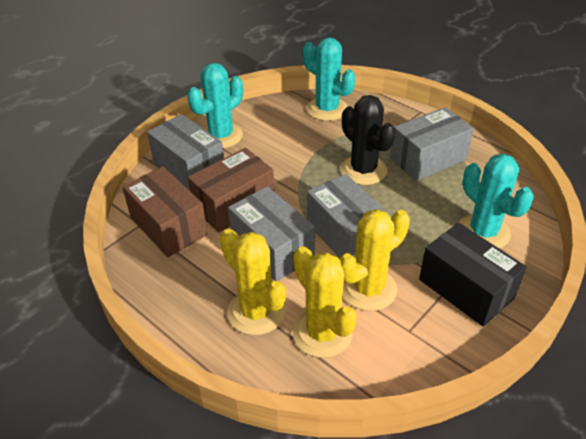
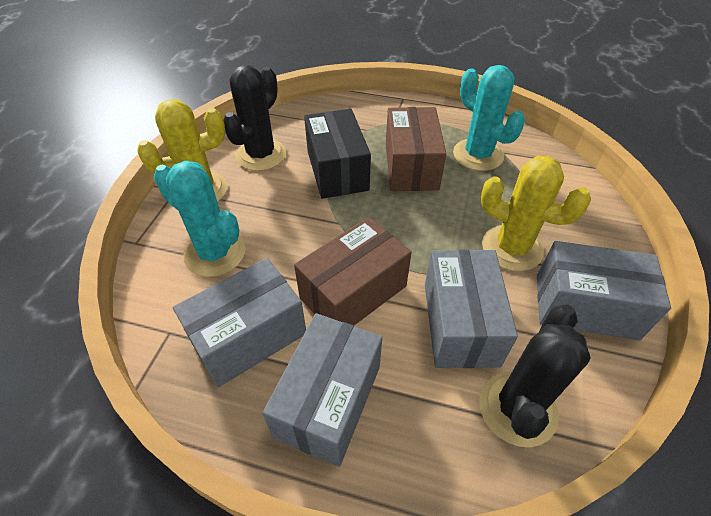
black cactus: [340,95,396,185] = 1 -> [223,65,286,171] [479,305,591,447] = 2
turquoise cactus: [187,63,243,148] [303,37,355,121] [459,154,534,249] = 3 -> [154,161,246,277] [453,65,525,171] = 2
yellow cactus: [220,229,286,335] [293,246,357,358] [339,209,410,311] = 3 -> [137,99,227,202] [481,156,591,271] = 2

